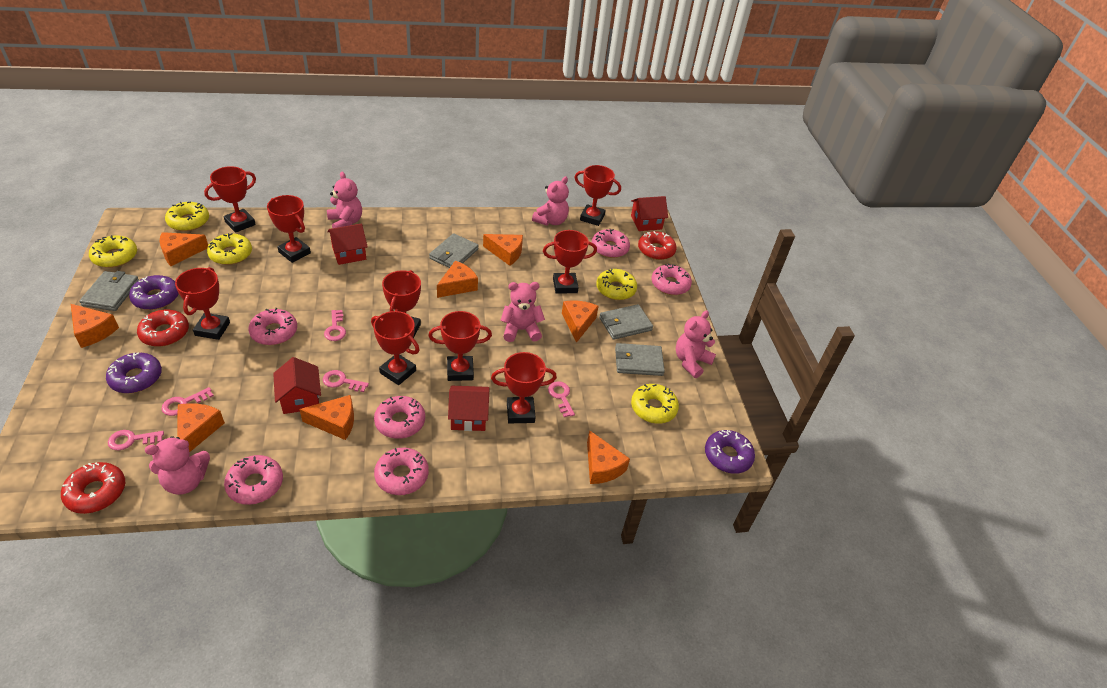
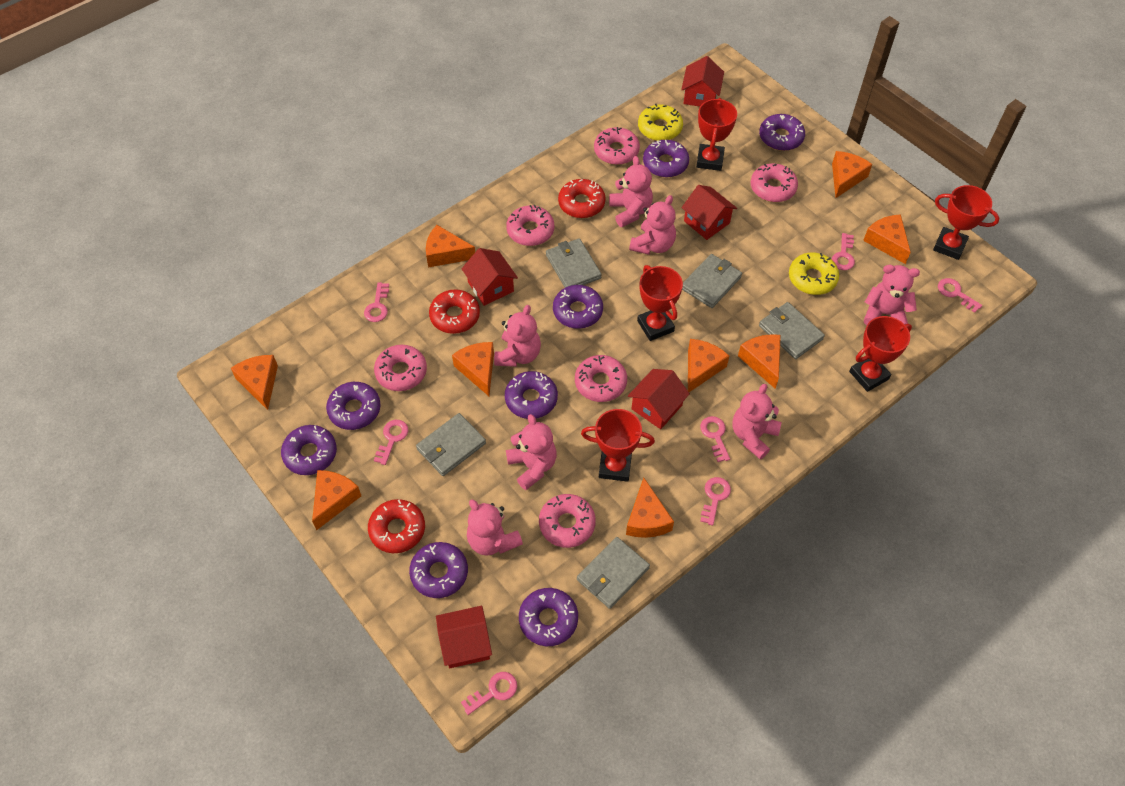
grey wallet: [79,271,139,311] [429,233,479,268] [599,304,653,340] [615,343,665,376] = 4 -> [416,413,486,476] [546,238,602,288] [577,537,650,609] [682,254,742,308] [759,302,825,359] = 5
orange cheese: [71,304,119,348] [160,232,208,266] [177,403,225,453] [299,395,354,440] [437,261,478,298] [483,234,523,266] [562,301,599,343] [587,430,630,484] = 8 -> [231,355,278,410] [312,470,361,530] [426,225,475,268] [452,342,494,396] [626,478,674,538] [688,339,729,392] [738,334,781,389] [832,151,872,198] [863,214,911,264] = 9
pink key: [108,430,164,451] [162,387,214,416] [323,370,369,392] [324,310,346,341] [548,381,575,417] = 5 -> [364,282,389,322] [374,420,408,465] [461,672,517,715] [700,416,730,462] [700,477,731,526] [832,233,855,270] [938,278,982,313] = 7
pink teddy bear: [145,436,210,495] [327,172,362,228] [500,282,545,342] [532,176,569,226] [676,310,716,378] = 5 -> [467,499,523,556] [494,305,541,367] [506,414,557,490] [609,156,653,227] [629,195,676,255] [732,384,782,460] [864,265,920,326] = 7
purple donut: [106,353,162,393] [129,275,179,310] [705,430,755,474] = 3 -> [281,425,337,475] [326,382,381,430] [409,542,468,598] [505,371,558,419] [519,588,578,646] [553,285,603,329] [643,140,689,177] [759,114,805,151] = 8
red house: [273,357,321,414] [327,223,368,265] [448,386,489,431] [631,196,668,231] = 4 -> [436,606,492,668] [462,248,518,306] [628,369,690,429] [681,56,724,107] [682,185,737,240] = 5
red trophy: [175,267,230,340] [204,166,256,233] [267,195,311,263] [371,311,420,385] [382,270,421,338] [428,311,492,381] [491,352,557,423] [543,230,597,294] [574,165,621,226] = 9 -> [581,409,655,482] [637,265,683,341] [696,98,737,171] [849,316,912,392] [933,185,999,260] = 5
yellow donut: [89,235,137,268] [165,201,209,231] [207,233,252,265] [596,269,637,300] [631,384,679,424] = 5 -> [638,104,683,141] [789,253,839,295] = 2

